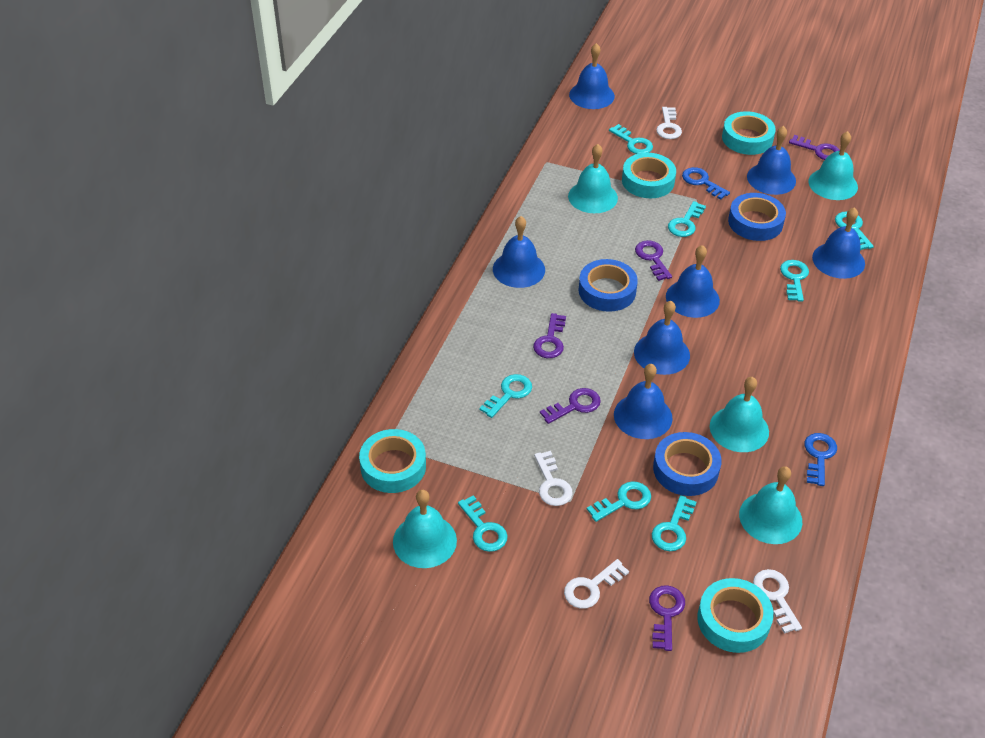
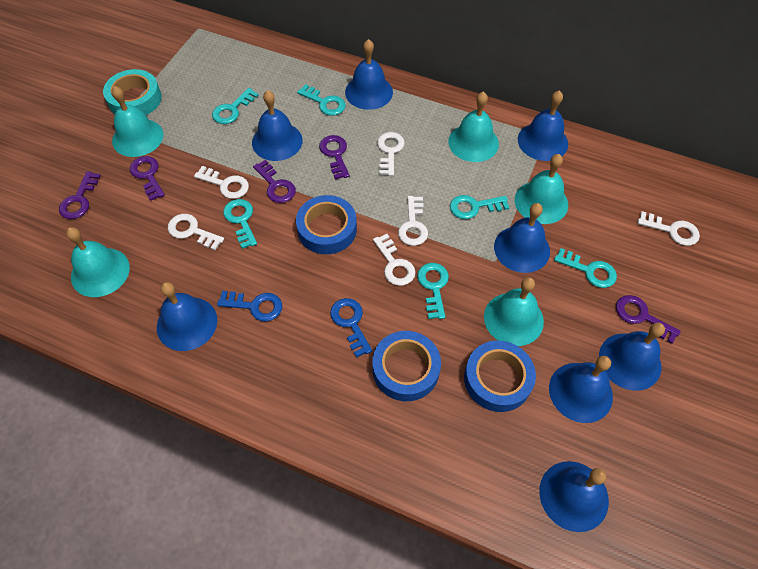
blue bell: [493,216,545,288] [569,43,615,109] [614,364,673,439] [634,301,690,375] [666,245,720,318] [747,126,796,195] [812,207,865,279] = 7 -> [157,282,217,351] [252,90,303,161] [345,39,393,110] [494,203,550,273] [518,90,568,161] [539,461,609,532] [549,356,613,423] [599,323,665,391] = 8
turquoise key: [458,496,508,552] [479,374,532,418] [586,481,651,522] [609,124,653,154] [652,495,696,551] [668,201,706,237] [780,260,809,302] [835,211,874,250] = 8 -> [212,88,259,124] [223,199,257,249] [297,84,346,116] [417,263,449,319] [450,195,510,219] [554,248,617,288] = 6
turquoise tape: [359,429,426,493] [622,153,676,198] [697,578,774,653] [722,111,776,155] = 4 -> [103,69,162,115] = 1
white key: [534,451,573,506] [564,559,629,609] [656,107,682,139] [753,569,802,634] = 4 -> [168,214,224,250] [194,166,249,199] [373,234,415,286] [377,132,405,176] [398,196,428,246] [637,211,700,246] = 6

